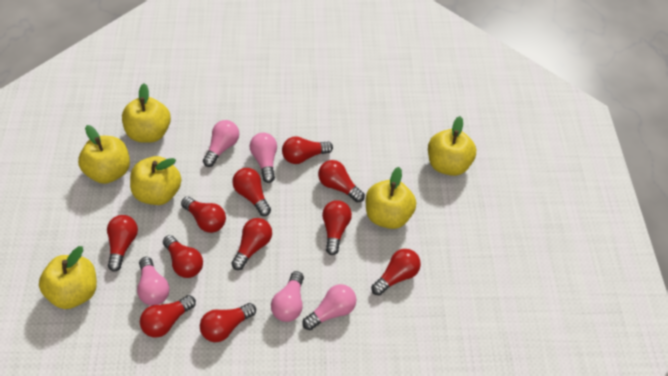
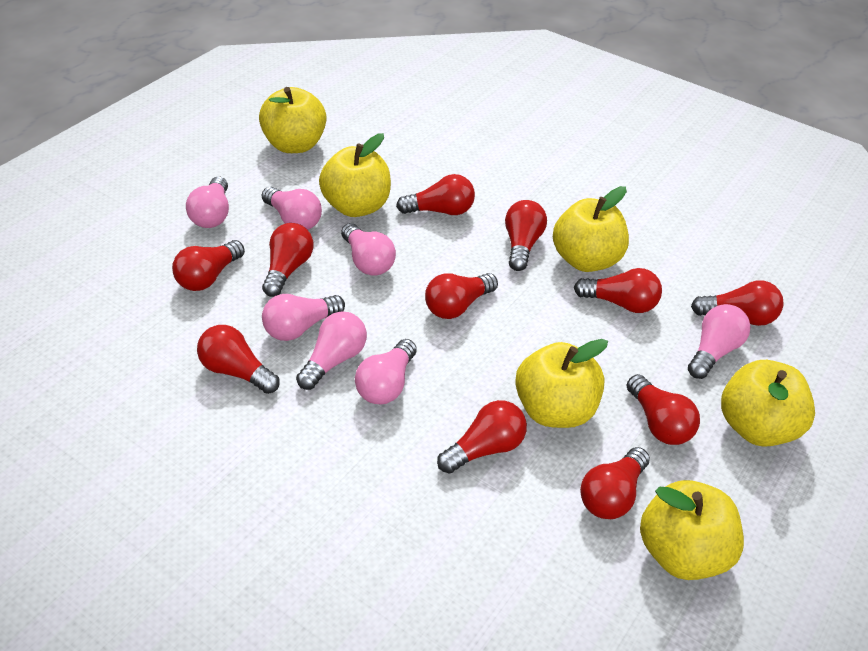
pink light bulb: [137,257,170,306] [203,120,239,167] [250,133,277,183] [271,271,304,322] [302,284,356,330] = 5 -> [186,176,229,228] [262,187,322,230] [262,294,345,341] [296,311,367,390] [341,223,396,276] [355,339,417,404] [688,304,751,379] = 7

